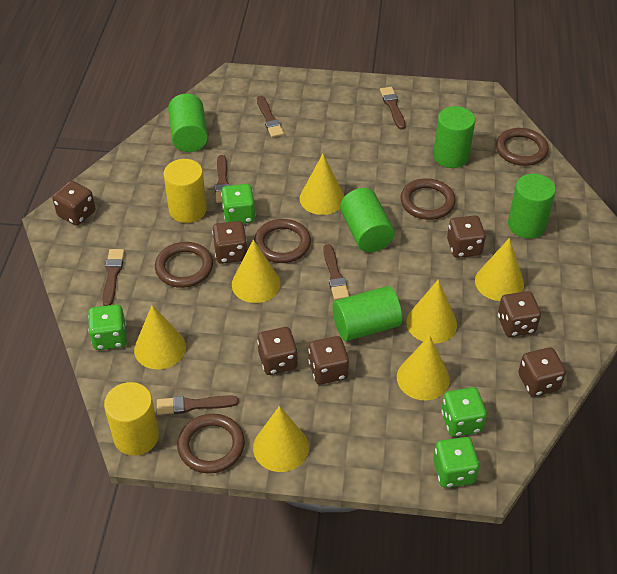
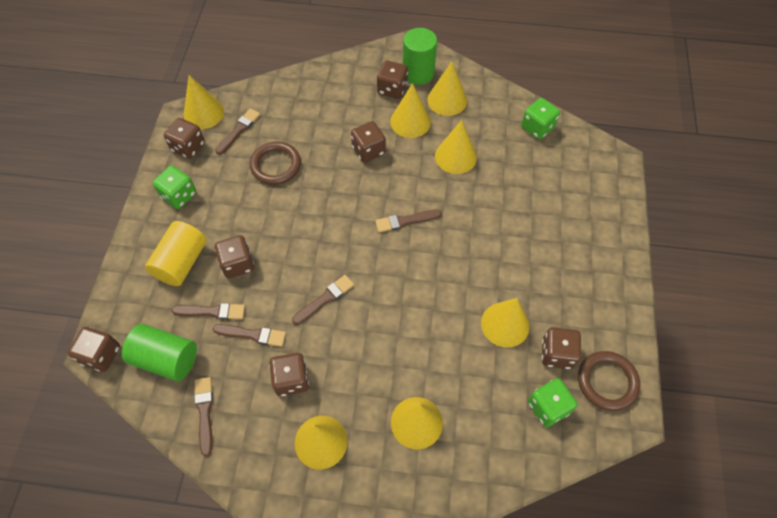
brown ring: [155,242,213,288] [177,414,245,474] [254,219,311,263] [400,178,456,220] [496,128,549,166] = 5 -> [250,142,301,185] [578,351,640,411] = 2
green cylinder: [168,94,208,152] [333,286,402,341] [340,188,395,252] [433,106,475,168] [508,174,556,238] = 5 -> [122,324,197,381] [403,28,437,85] = 2
green dice: [88,304,127,350] [221,184,255,224] [433,437,479,488] [441,387,487,437] = 4 -> [153,166,196,209] [521,98,560,139] [528,378,578,427] = 3
yellow cylinder: [104,382,159,456] [164,159,207,223] = 2 -> [145,221,207,286] = 1

